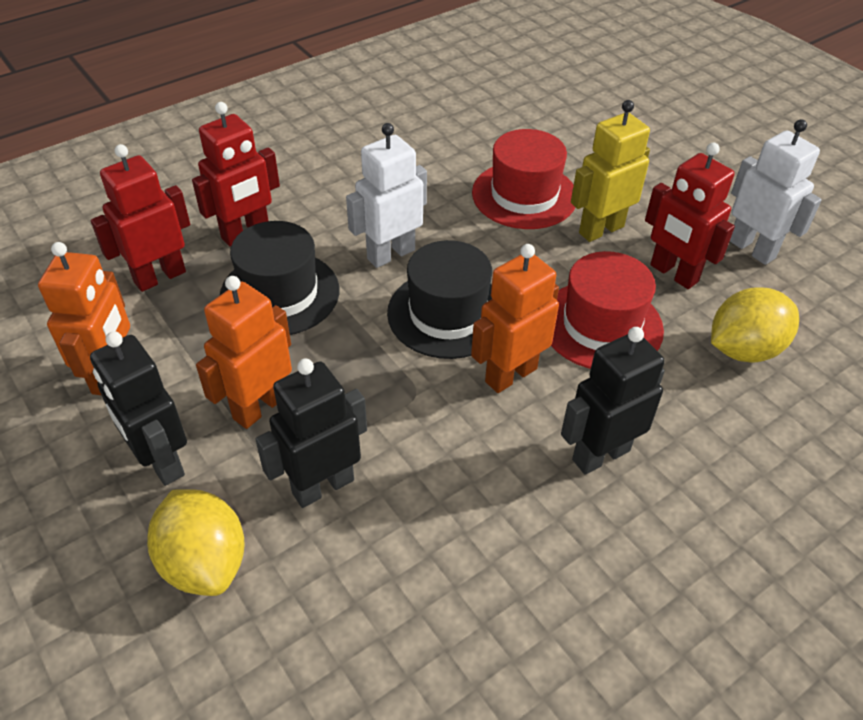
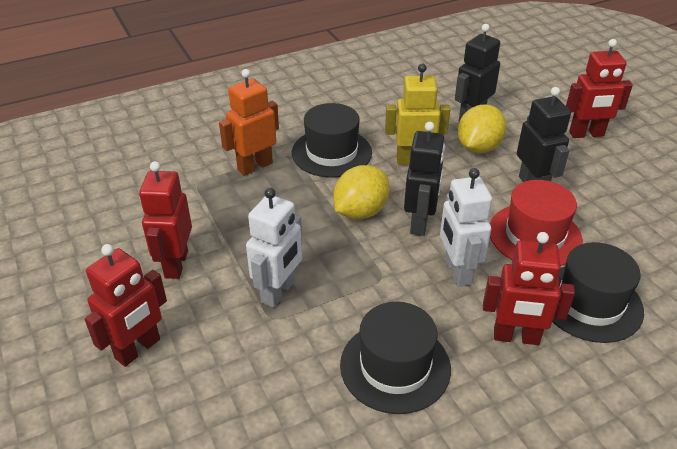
black hat: [220,221,339,335] [387,240,492,359] = 2 -> [292,103,372,178] [340,302,451,414] [552,242,644,343] = 3
orange robot: [38,242,130,395] [196,276,292,429] [471,244,559,393] = 3 -> [219,69,279,176] = 1
red hat: [472,129,576,229] [551,251,664,369] = 2 -> [490,180,583,266] = 1
red robot: [91,144,190,292] [192,102,280,246] [645,143,735,289] = 3 -> [84,244,167,367] [139,161,192,279] [483,232,575,345] [566,39,633,138] = 4

